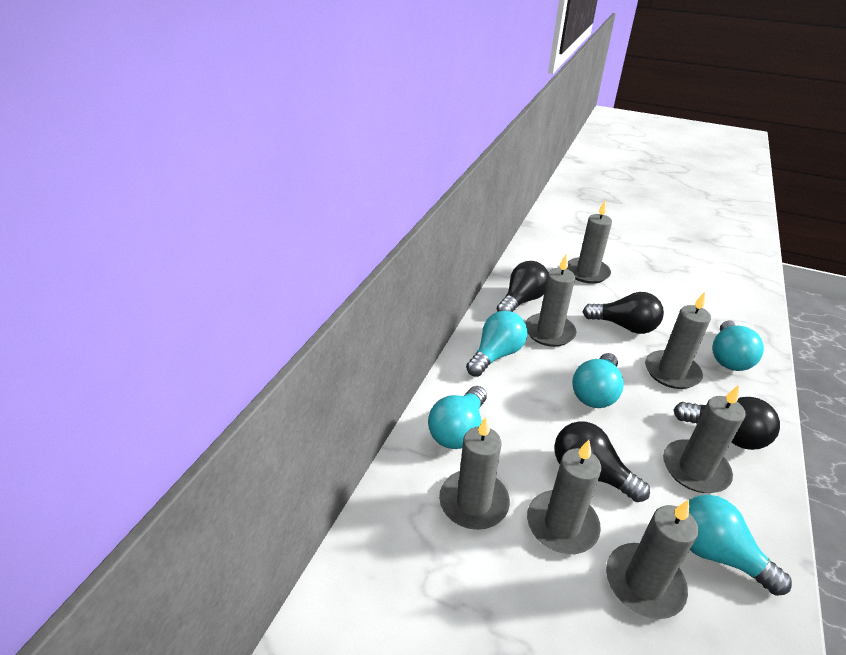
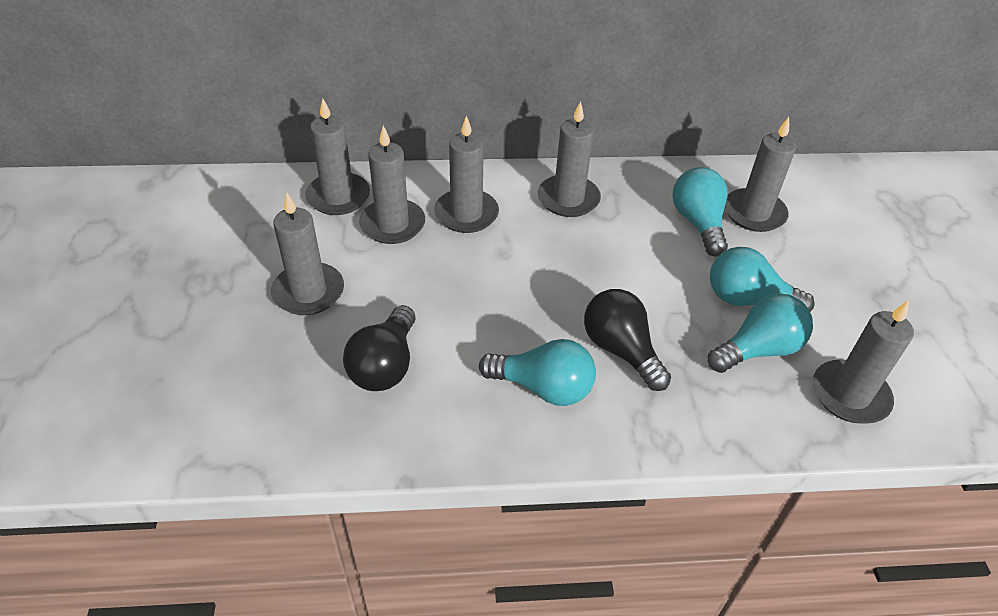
black light bulb: [497,261,548,312] [554,421,650,502] [583,292,664,334] [674,397,780,450] = 4 -> [343,305,415,391] [584,289,671,391] = 2
turquoise light bulb: [428,386,487,449] [466,311,527,377] [572,353,624,408] [689,495,792,596] [712,321,764,371] = 5 -> [479,339,596,406] [672,167,728,257] [708,293,813,373] [710,247,815,312] = 4

